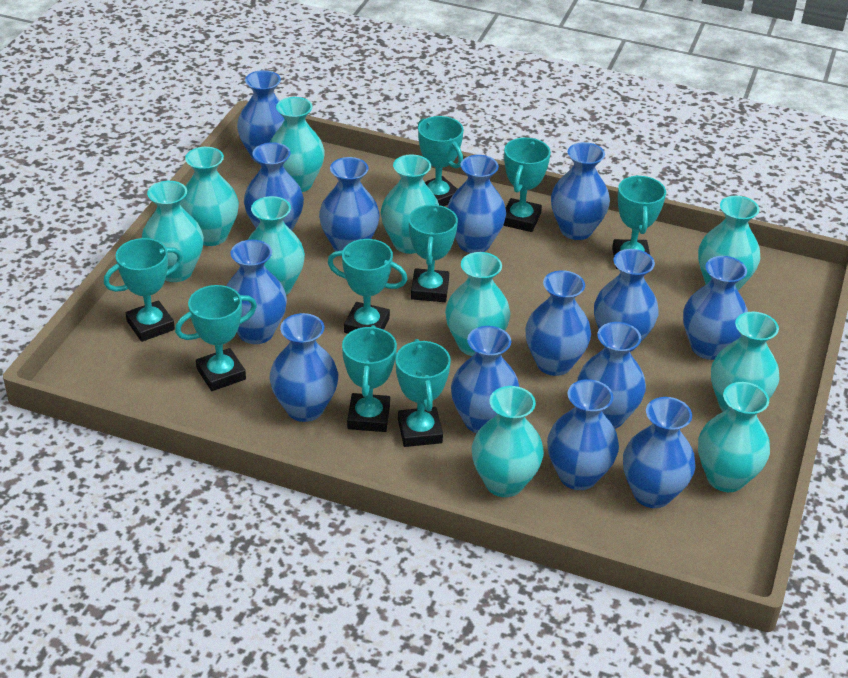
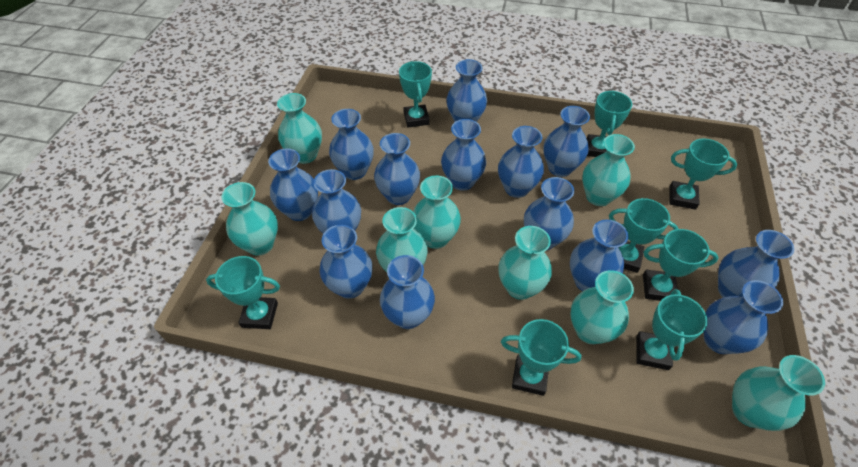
turquoise trophy: [104,238,183,342] [175,285,257,391] [327,239,407,334] [342,325,397,432] [395,339,451,447] [409,204,458,302] [418,116,464,206] [503,138,551,232] [612,175,666,269] = 9 -> [206,256,280,329] [399,61,432,128] [501,319,581,396] [587,90,632,157] [609,198,679,273] [636,289,708,370] [643,229,719,301] [669,138,737,210] = 8
turquoise vase: [142,181,204,282] [180,147,239,246] [248,196,305,295] [270,97,325,192] [381,154,439,254] [445,252,510,356] [472,386,544,497] [698,196,760,291] [698,382,770,492] [711,312,779,412] = 10 -> [221,182,278,256] [277,93,322,164] [376,207,428,272] [413,175,461,249] [498,226,552,300] [570,270,634,344] [582,134,635,206] [732,355,825,431] = 8

